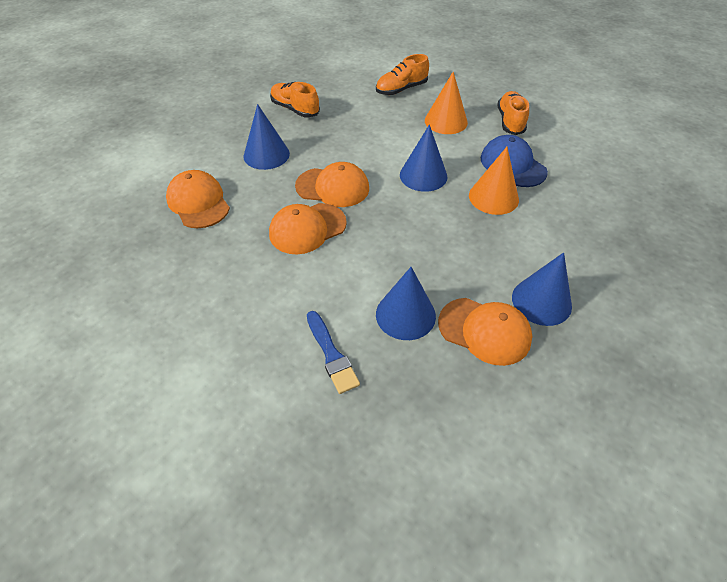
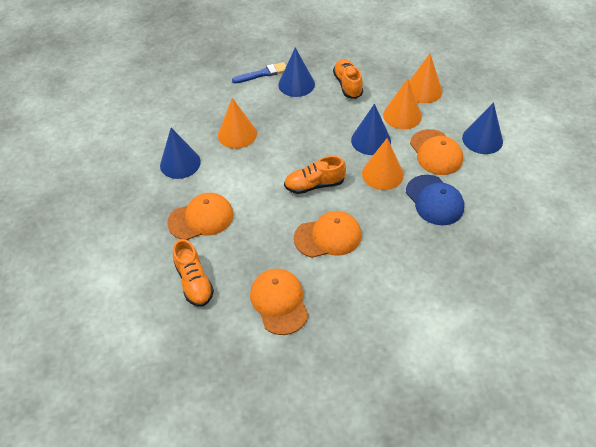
orange cone: [425,71,468,134] [469,147,519,215] = 2 -> [218,98,257,149] [362,138,404,190] [383,79,422,129] [409,54,442,103] = 4

